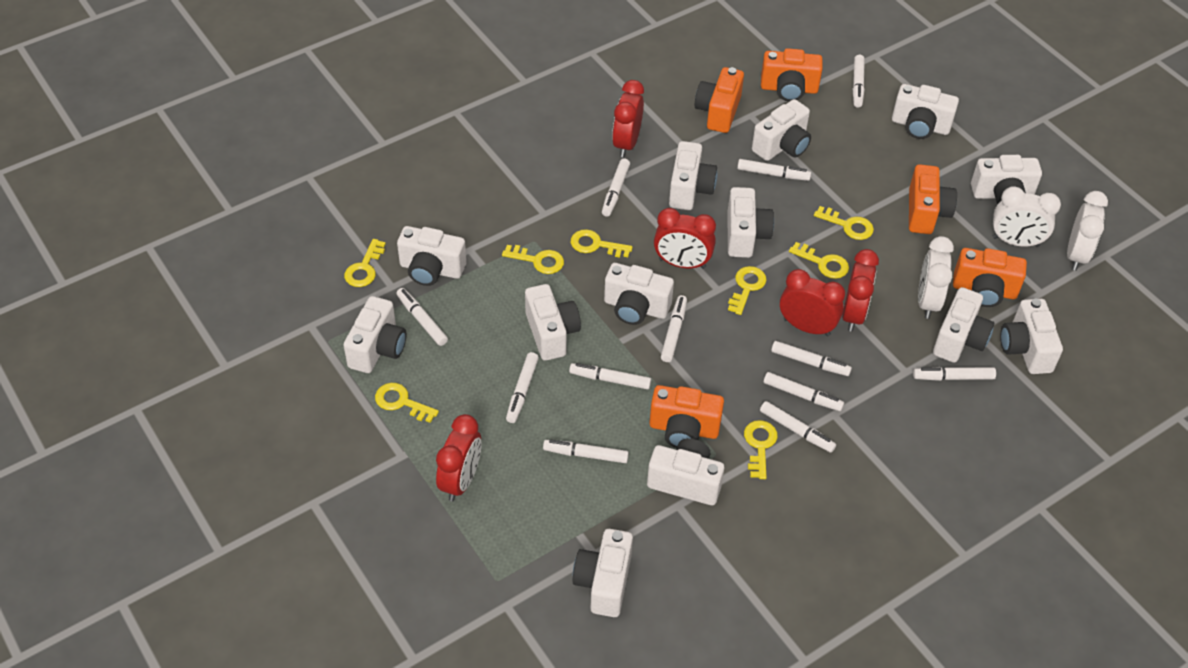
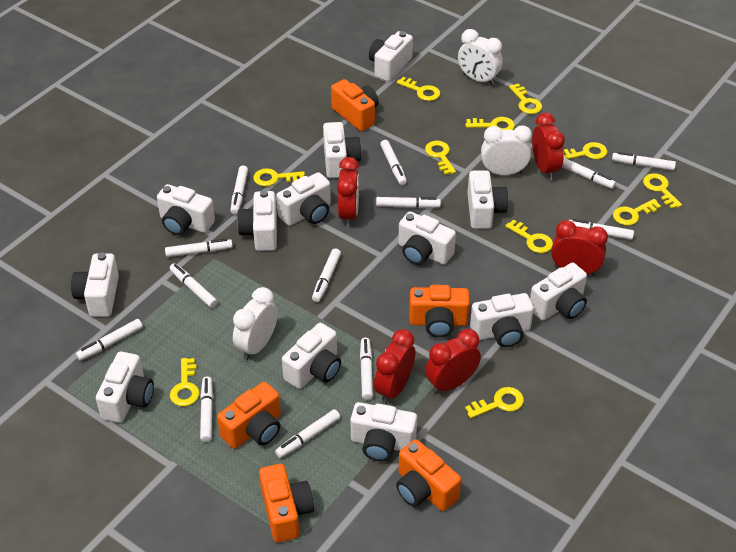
white marker: [396,288,448,346] [506,352,539,423] [543,440,629,463] [569,363,651,390] [602,159,630,217] [661,295,687,362] [737,159,811,181] [760,401,836,453] [764,372,844,411] [771,341,852,376] [853,55,865,108] [913,367,996,381] = 12 -> [76,319,143,361] [165,239,233,257] [170,263,218,308] [200,377,213,442] [230,166,248,215] [275,409,340,458] [312,249,341,302] [360,338,373,400] [376,197,441,208] [380,140,407,185] [562,158,616,189] [569,219,634,240] [612,152,676,171] = 13
yellow key: [344,239,386,287] [375,383,439,423] [502,245,564,274] [571,229,633,258] [728,266,767,315] [744,420,778,479] [789,242,849,279] [814,206,874,240] = 8 -> [170,358,200,406] [253,168,305,186] [397,77,440,101] [425,141,456,175] [465,117,515,130] [465,387,524,418] [505,219,553,253] [509,83,542,114] [563,142,607,159] [613,199,661,226] [643,173,682,209] = 11

